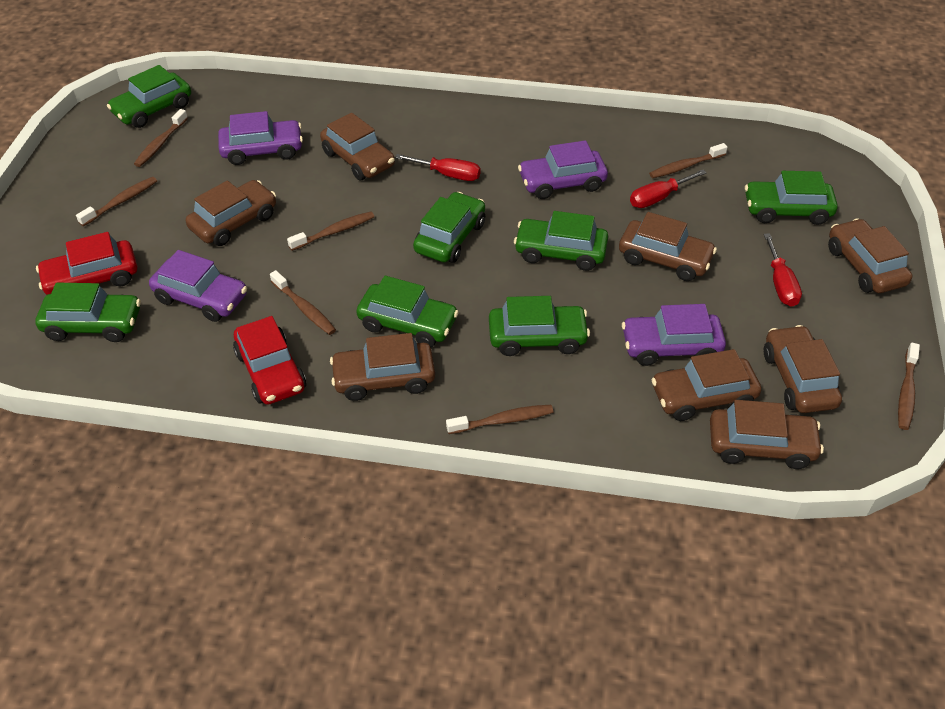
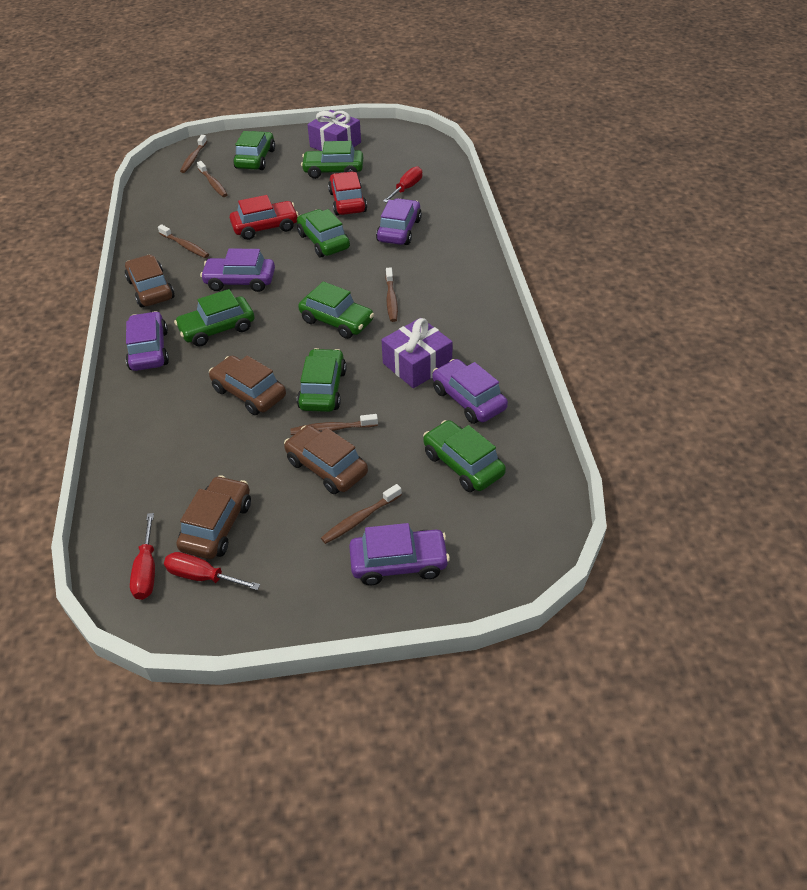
brown car: [186,180,276,246] [320,113,395,180] [330,333,435,401] [619,212,717,281] [651,349,761,421] [710,400,824,469] [764,325,842,413] [828,218,912,293] = 8 -> [125,255,175,307] [176,475,251,559] [209,356,286,415] [284,425,368,494] = 4
brown toothbrush: [76,177,157,226] [134,109,188,167] [270,270,336,335] [287,211,374,251] [446,405,553,434] [649,143,727,178] [898,343,920,430] = 7 -> [158,224,209,258] [180,135,207,173] [197,161,228,197] [290,414,378,435] [321,484,402,544] [385,268,398,322] = 6
purple car: [149,250,247,322] [218,111,303,165] [518,140,608,199] [622,304,726,366] = 4 -> [126,311,169,371] [200,248,275,292] [349,523,450,585] [376,198,422,245] [432,359,508,424] = 5
purple gift: none = 0 -> [307,110,361,151] [382,318,453,388] = 2

